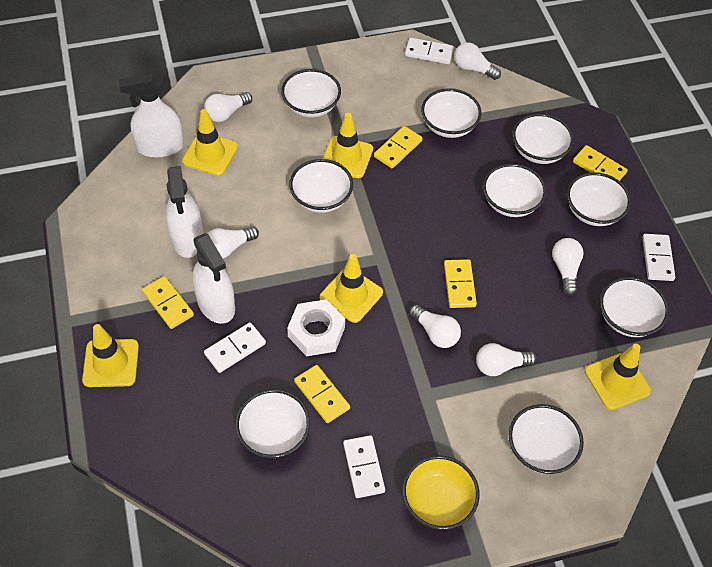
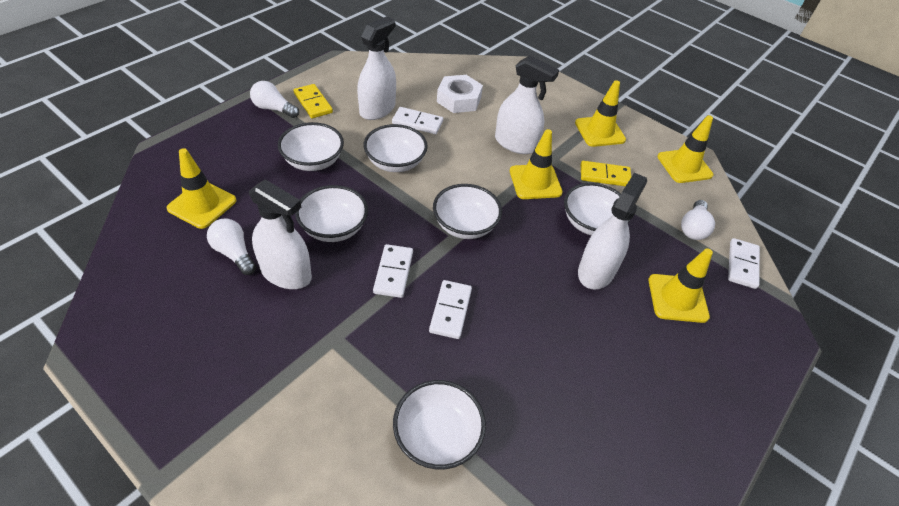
white bowl: [235,389,310,458] [281,69,341,118] [289,159,353,213] [421,88,482,138] [483,164,547,217] [509,404,584,474] [512,113,574,164] [567,172,631,226] [600,277,669,337] = 9 -> [278,122,344,171] [295,185,368,242] [363,124,428,172] [393,380,486,470] [433,184,502,239] [564,183,630,235] = 6
white light bulb: [204,92,252,122] [207,226,259,258] [409,304,461,348] [454,42,501,80] [476,343,537,376] [552,238,584,296] = 6 -> [207,218,256,275] [250,81,299,118] [681,200,715,240] = 3
white spray bottle: [119,74,184,158] [166,166,203,258] [192,233,235,324] = 3 -> [248,179,312,289] [357,16,396,120] [495,56,559,154] [578,173,647,290] = 4
yellow bowl: [402,455,480,530] = 1 -> none = 0
yellow domino: [142,276,194,329] [294,365,350,423] [374,126,423,168] [444,259,477,308] [573,145,628,181] = 5 -> [294,84,333,118] [581,161,631,186] = 2

